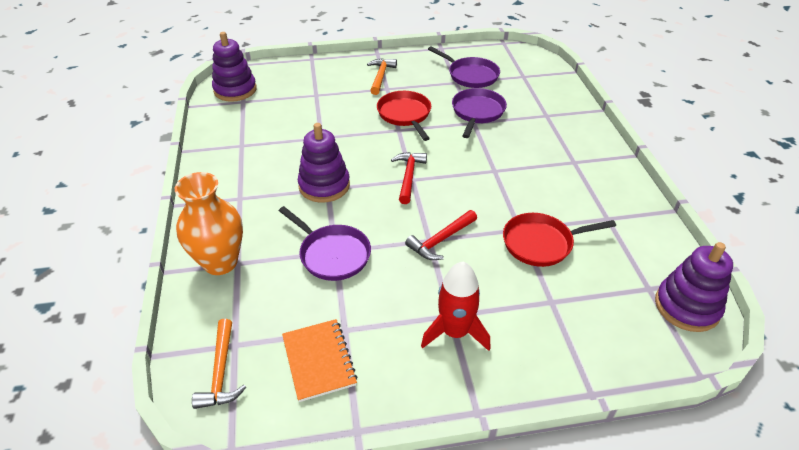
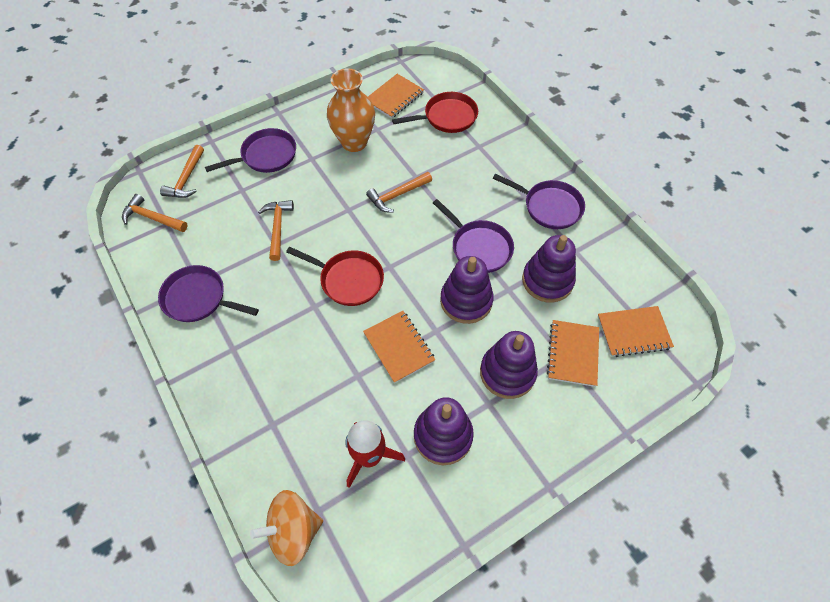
orange hammer: [192,319,246,409] [367,58,397,95] = 2 -> [122,194,188,232] [160,145,204,198] [258,200,294,261] [366,172,432,213] = 4
orange notebook: [282,319,357,402] = 1 -> [363,311,435,383] [368,74,424,119] [547,320,599,387] [598,306,674,357] = 4
orange spinning top: none = 0 -> [250,490,323,566] = 1
purple pan: [279,206,371,281] [428,46,500,88] [452,88,507,138] = 3 -> [158,265,259,322] [205,128,296,173] [433,199,514,273] [493,174,585,229] = 4
purple stacking toy: [212,32,257,102] [298,123,350,203] [655,242,733,332] = 3 -> [414,397,474,465] [440,256,494,324] [480,331,538,399] [522,235,576,303] = 4
red hammer: [391,152,427,204] [405,210,477,260] = 2 -> none = 0

